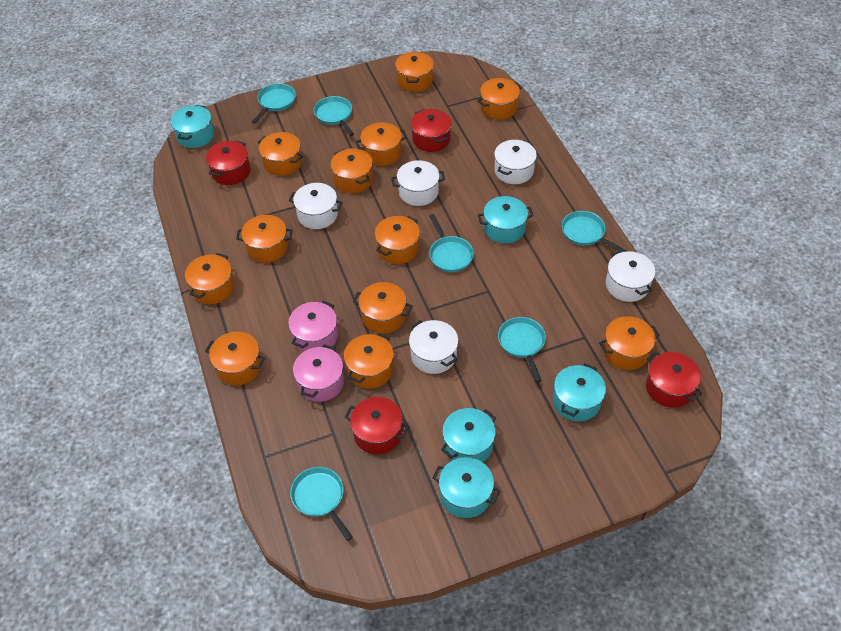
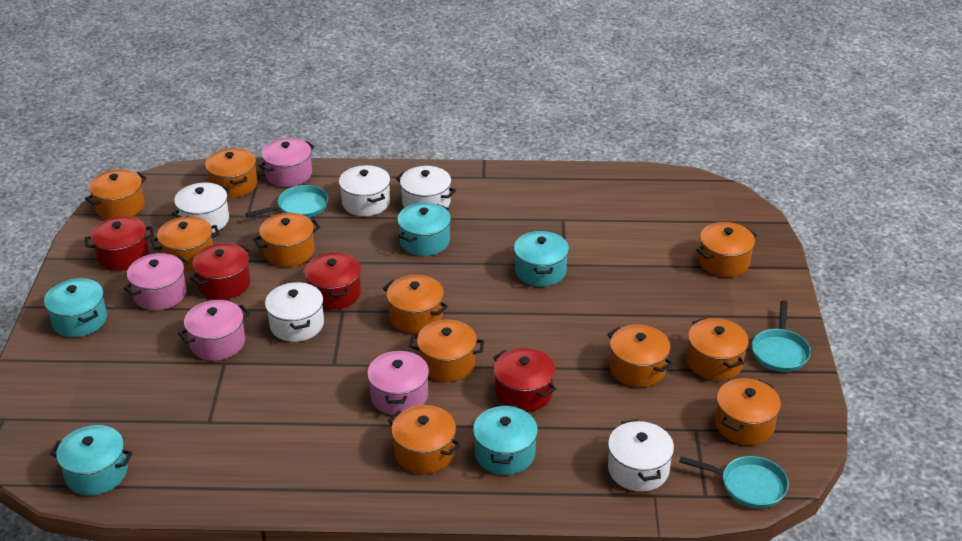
orange pot: [185,253,235,304] [205,332,265,386] [236,215,292,263] [258,132,303,176] [330,148,373,193] [344,333,394,389] [353,282,413,334] [355,122,407,166] [375,216,420,264] [395,52,434,92] [477,78,522,120] [599,316,660,370] = 12 -> [85,169,147,219] [151,216,220,271] [205,148,257,198] [253,213,320,267] [383,275,448,334] [388,405,461,474] [409,320,484,382] [607,325,673,387] [687,318,749,380] [696,222,757,277] [715,378,781,445] = 11
pink pot: [288,301,338,352] [293,345,344,402] = 2 -> [123,253,188,310] [178,300,250,361] [258,138,315,187] [367,350,429,415] = 4
turquoise pan: [252,83,296,124] [290,467,353,541] [314,96,354,136] [429,214,474,272] [498,317,546,382] [562,211,627,252] = 6 -> [246,185,328,218] [679,456,789,509] [752,300,811,372] = 3

